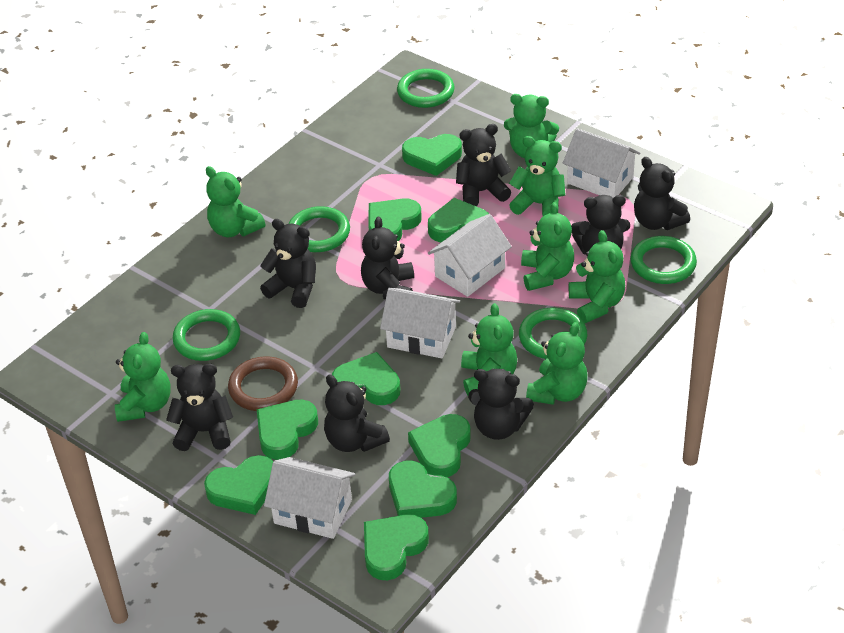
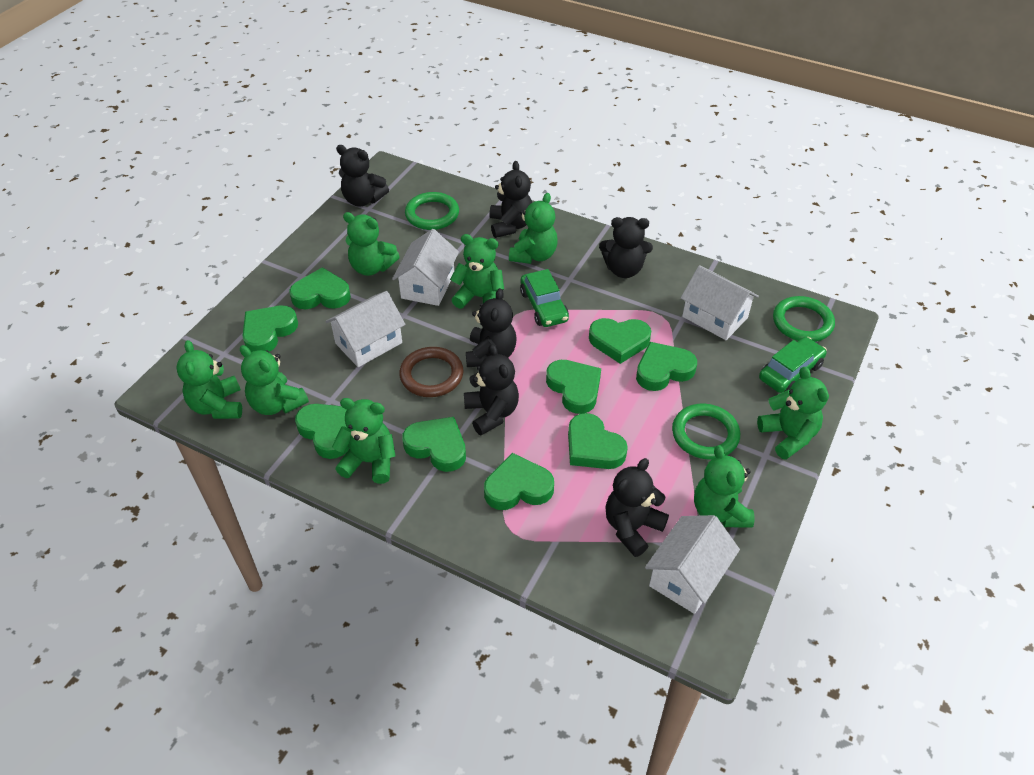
black teddy bear: [166,364,233,451] [260,219,316,308] [324,374,390,452] [361,217,414,299] [456,124,512,206] [468,368,534,440] [571,195,630,255] [634,157,690,230] = 8 -> [336,145,389,206] [464,344,519,435] [466,288,516,367] [489,161,532,238] [599,217,653,278] [605,458,669,557] = 6
green car: none = 0 -> [520,269,569,327] [759,337,827,393] = 2
green ring: [173,309,240,361] [288,206,350,252] [397,69,455,108] [519,308,587,359] [630,236,697,284] = 5 -> [405,192,459,230] [672,404,740,459] [773,296,835,342] = 3

